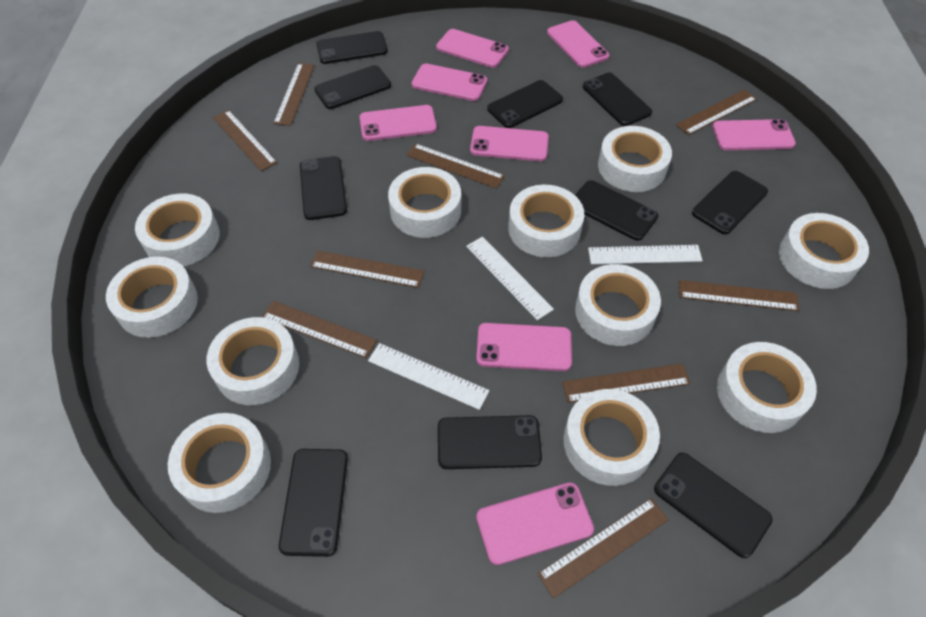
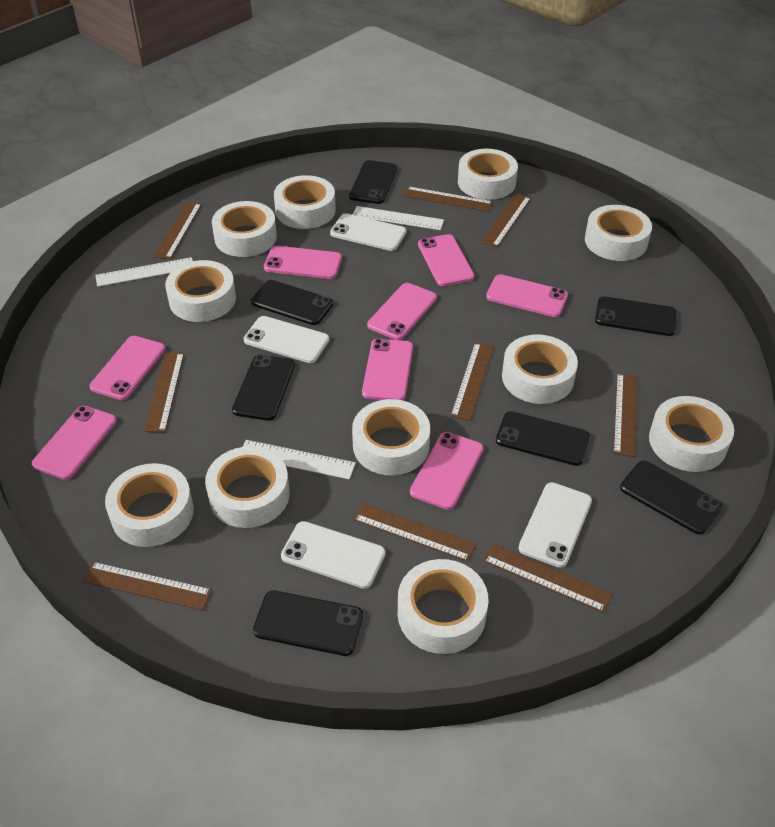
black phone: [279,449,348,557] [300,156,347,220] [314,65,391,109] [316,31,388,64] [438,415,542,469] [487,80,563,128] [575,180,659,241] [582,73,652,126] [654,453,773,558] [692,171,768,234] = 10 -> [232,355,295,421] [251,280,333,325] [253,590,363,656] [349,160,397,204] [496,411,590,466] [595,296,677,336] [620,461,722,534] = 7
white phone: none = 0 -> [244,316,330,363] [281,521,386,589] [330,213,407,251] [518,482,592,568] = 4

